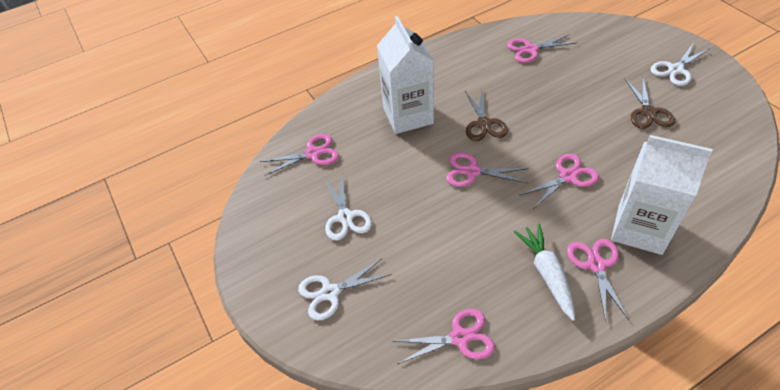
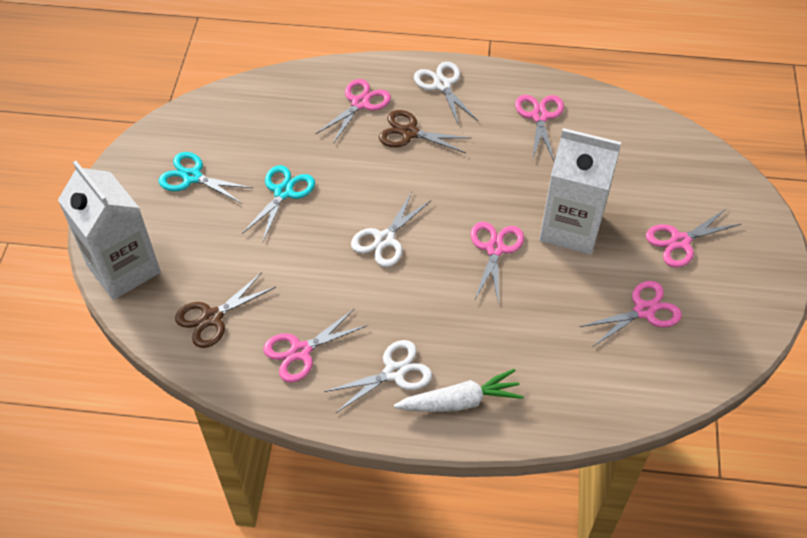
turquoise scissors: none = 0 -> [159,152,253,204] [242,165,315,241] = 2

